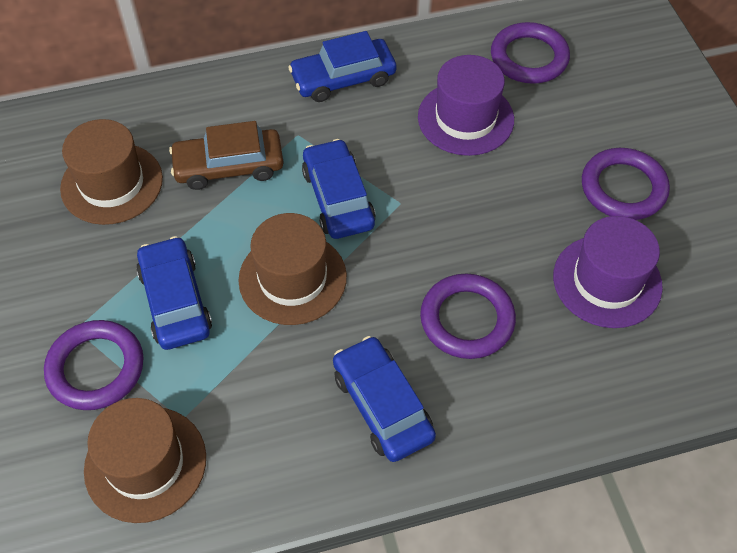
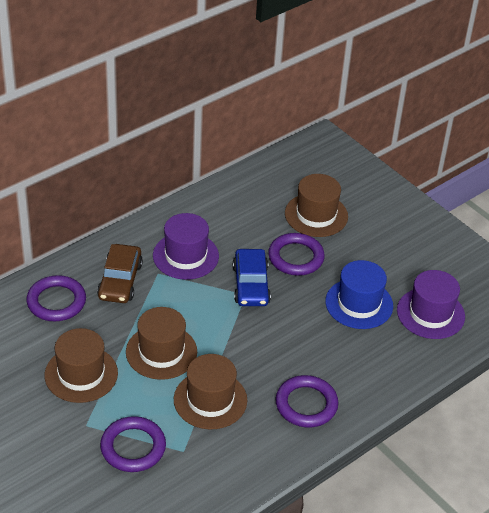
blue car: [136,236,212,350] [288,31,397,102] [302,139,376,239] [333,336,436,462] = 4 -> [233,249,271,306] = 1
blue hat: none = 0 -> [325,260,393,329] = 1
brown hat: [60,119,163,225] [84,398,206,523] [239,213,347,325] = 3 -> [45,328,118,403] [126,307,197,380] [174,354,247,429] [285,174,348,237] = 4

